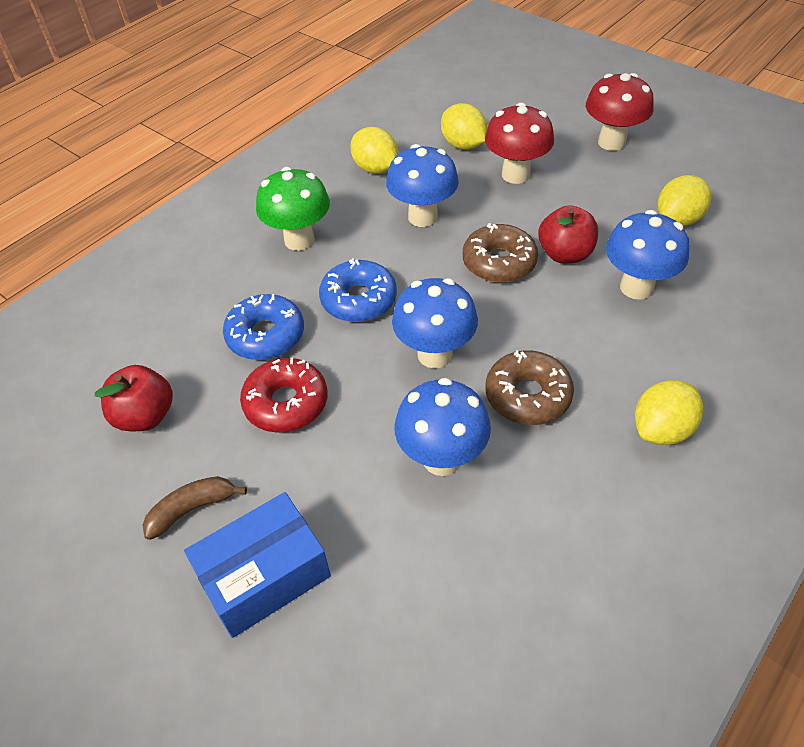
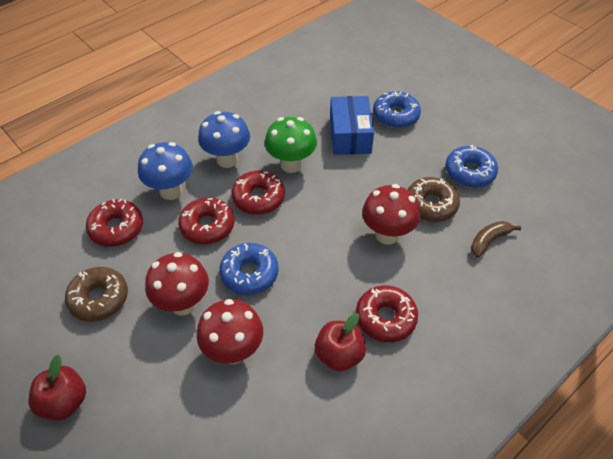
blue donut: [223,294,304,360] [319,259,397,322] = 2 -> [219,243,279,295] [373,91,421,128] [445,145,498,188] = 3
blue mushroom: [386,144,459,227] [392,278,478,368] [394,378,491,476] [606,210,689,300] = 4 -> [138,142,193,200] [198,111,250,168] = 2
red donut: [240,358,328,433] = 1 -> [86,199,143,247] [178,197,234,244] [231,170,285,215] [356,285,418,342] = 4
red mushroom: [485,103,554,184] [586,73,654,151] = 2 -> [145,252,209,315] [197,299,263,364] [362,184,420,245] = 3
yellow lemon: [350,127,398,174] [441,103,487,150] [635,380,703,445] [658,175,711,226] = 4 -> none = 0

